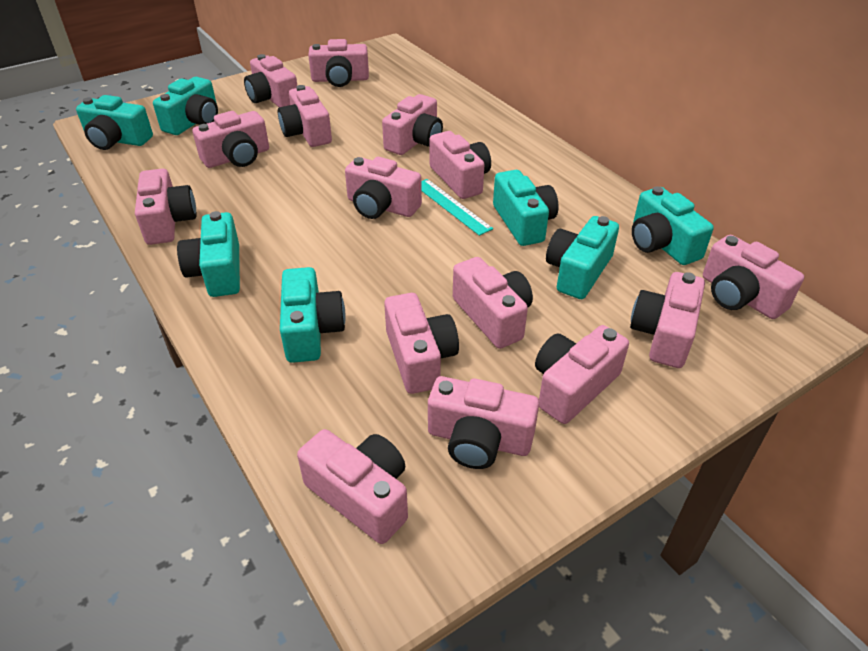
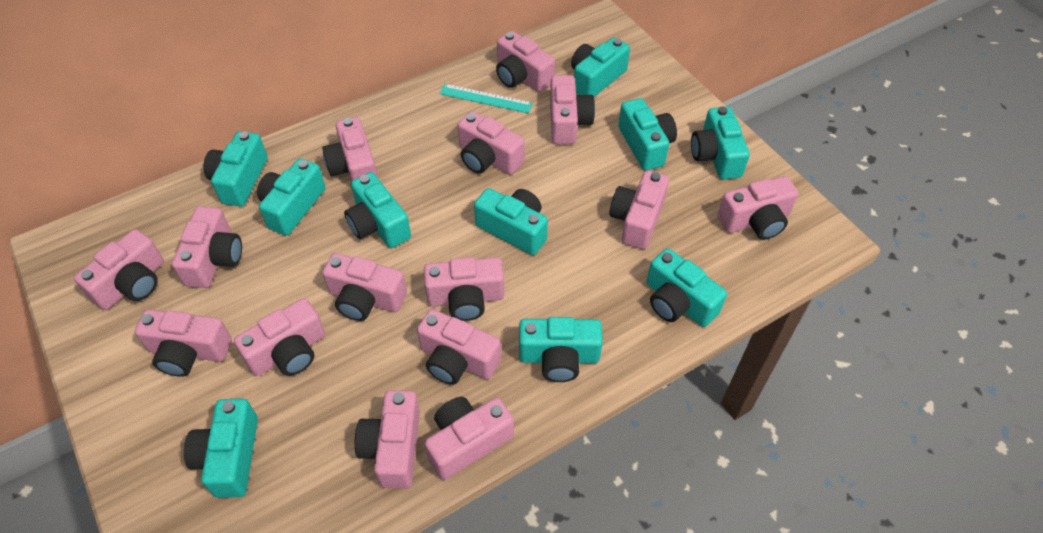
turquoise camera: [76,95,153,150] [153,77,218,135] [177,211,240,297] [280,267,346,363] [493,170,559,246] [546,216,619,299] [632,186,714,265] = 7 -> [184,398,258,498] [203,131,268,206] [257,158,325,236] [344,172,411,248] [474,188,548,255] [519,317,603,382] [571,37,630,97] [618,98,677,170] [647,248,727,327] [691,107,750,179] = 10

